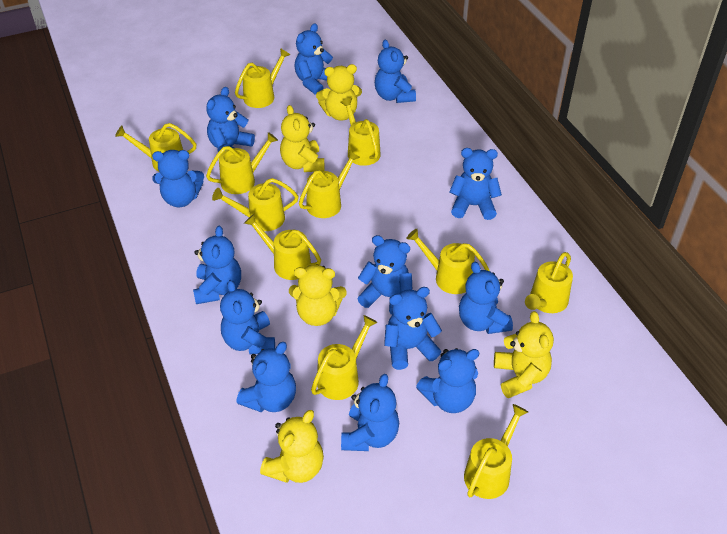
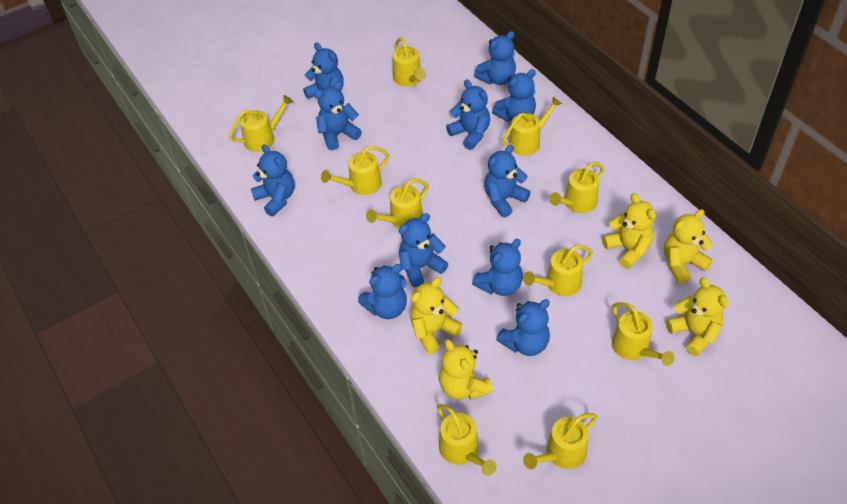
blue teddy bear: [152,150,204,207] [193,226,241,304] [206,87,255,152] [220,280,275,354] [236,342,296,412] [295,24,333,95] [341,374,399,451] [357,235,413,315] [375,40,416,103] [384,287,442,370] [416,348,479,413] [449,148,502,220] [459,262,513,334] = 13 -> [251,144,295,217] [303,43,344,99] [314,82,362,150] [358,264,407,319] [399,213,448,287] [446,80,490,150] [472,239,523,296] [474,31,516,85] [484,144,531,217] [492,69,536,122] [496,299,550,356] = 11
yellow watering can: [115,123,197,172] [206,132,278,194] [212,178,299,231] [235,48,290,108] [244,214,321,280] [299,151,360,218] [311,315,378,400] [340,98,381,166] [406,229,489,294] [464,404,528,499] [525,252,573,313] = 11 -> [229,95,293,152] [321,146,390,195] [366,179,429,228] [393,37,426,86] [437,404,497,476] [502,97,562,155] [523,245,593,296] [523,413,597,469] [549,162,604,213] [612,302,675,366] = 10

